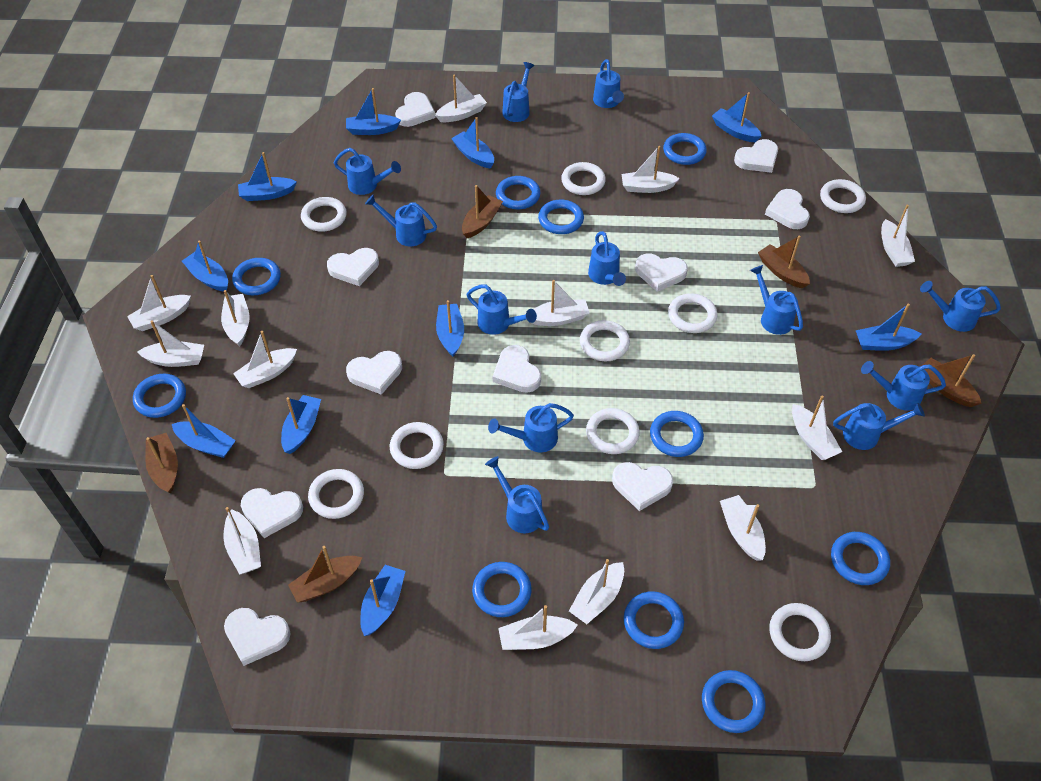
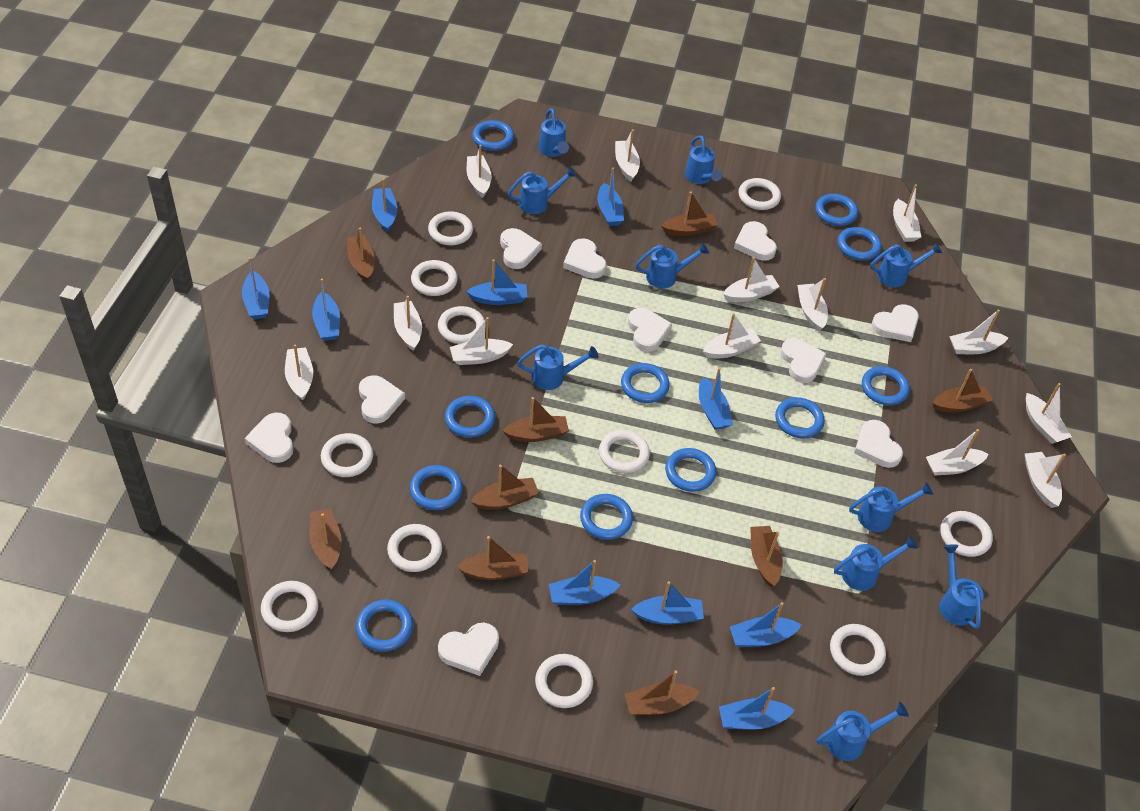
blue ring: [133,374,186,418] [232,258,281,295] [472,562,532,617] [496,176,541,209] [538,200,584,234] [624,591,684,649] [650,411,704,457] [663,133,707,165] [702,670,766,733] [831,532,890,585] = 10 -> [356,600,413,652] [410,465,463,510] [445,396,495,438] [472,120,514,151] [580,494,633,540] [621,363,670,403] [665,448,716,492] [775,397,825,439] [815,194,858,226] [838,227,882,261] [862,366,910,406] = 11
blue watering can: [334,148,401,195] [365,195,437,246] [467,285,537,335] [485,456,549,533] [488,403,574,452] [502,62,535,122] [588,231,626,286] [593,59,624,108] [750,265,803,335] [833,403,925,450] [861,361,946,411] [920,281,1001,332] = 12 -> [507,167,577,214] [517,345,598,390] [538,108,569,157] [635,243,709,288] [685,135,722,184] [817,702,909,761] [834,536,918,591] [849,482,933,532] [870,243,942,287] [939,544,984,629] = 10
brown boat: [145,433,178,494] [288,546,362,603] [462,185,503,238] [758,236,810,288] [920,354,982,407] = 5 -> [310,508,342,570] [347,228,375,282] [456,536,528,580] [471,465,539,510] [503,397,569,442] [625,670,700,715] [661,191,718,236] [750,526,783,587] [932,369,993,413] = 9
white ring: [301,197,347,232] [308,469,364,519] [390,422,444,469] [561,162,606,195] [580,320,630,361] [586,408,640,454] [668,293,718,333] [769,603,831,661] [820,179,866,213] = 9 -> [261,581,318,632] [321,433,373,477] [387,524,442,572] [411,260,458,296] [428,211,473,245] [438,306,486,344] [535,654,593,708] [599,430,650,473] [739,178,781,210] [830,624,886,676] [940,511,993,557] = 11

